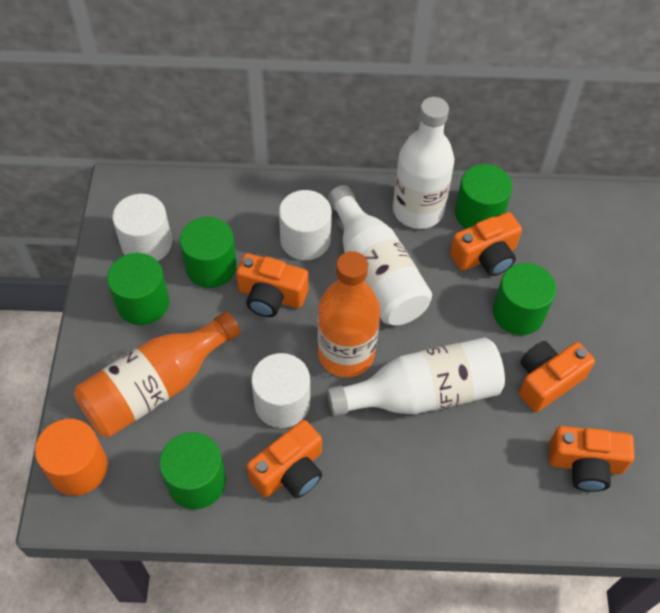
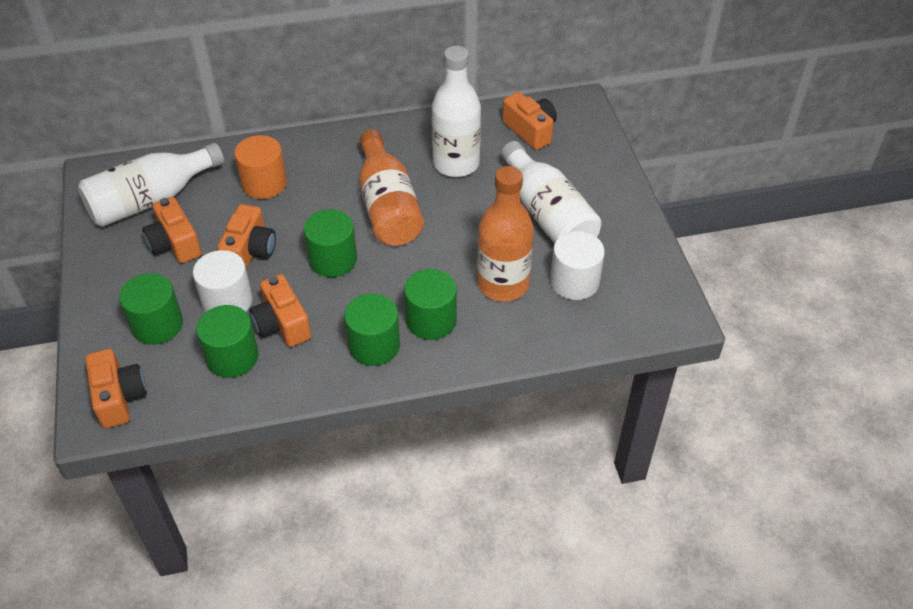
white cylinder: [112,194,172,261] [251,353,310,428] [279,190,331,260] = 3 -> [193,250,253,312] [550,231,605,300] = 2

